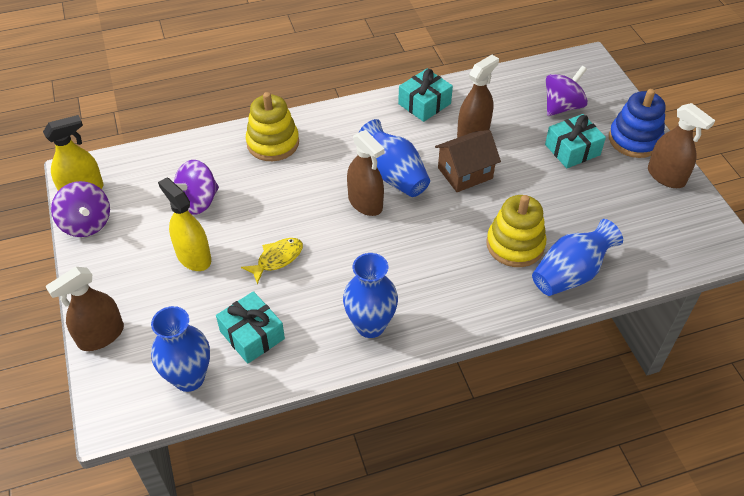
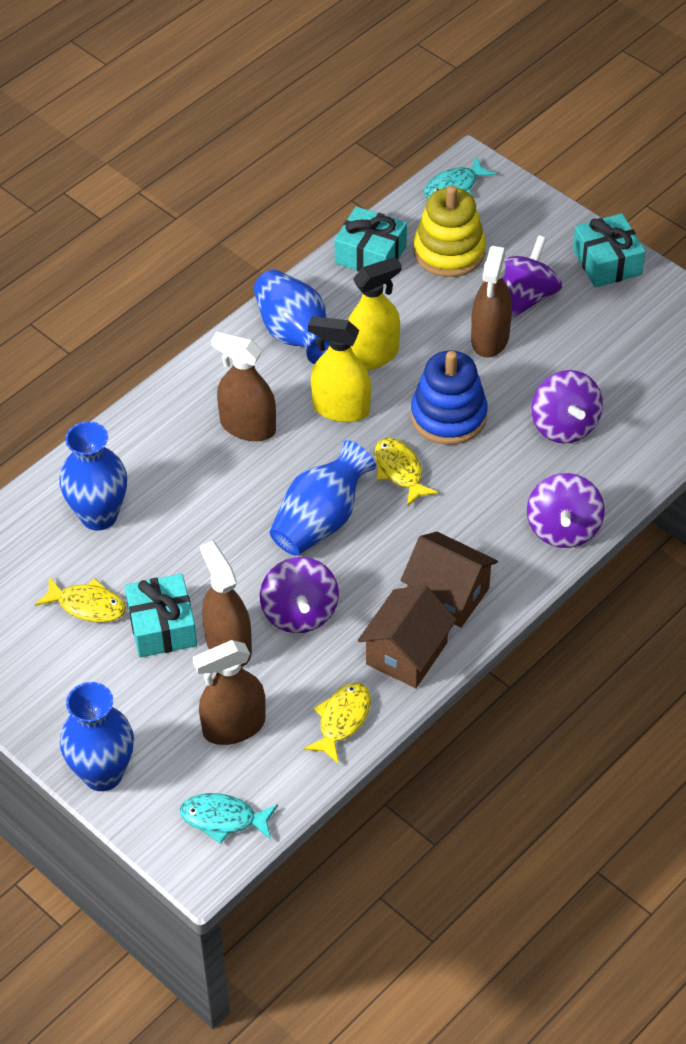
brown house: [435,130,501,192] = 1 -> [358,585,457,688] [401,532,498,627] = 2
purple spinning top: [51,181,110,237] [174,160,219,215] [546,66,588,116] = 3 -> [260,557,339,633] [502,235,562,317] [527,473,605,548] [532,370,603,444] = 4
turquoise fish: none = 0 -> [180,793,278,844] [424,156,496,199] = 2
yellow fish: [241,238,303,284] = 1 -> [35,576,126,622] [304,683,371,764] [375,438,439,507] = 3
yellow stacking toy: [246,92,299,161] [486,195,546,267] = 2 -> [414,185,486,277] = 1

